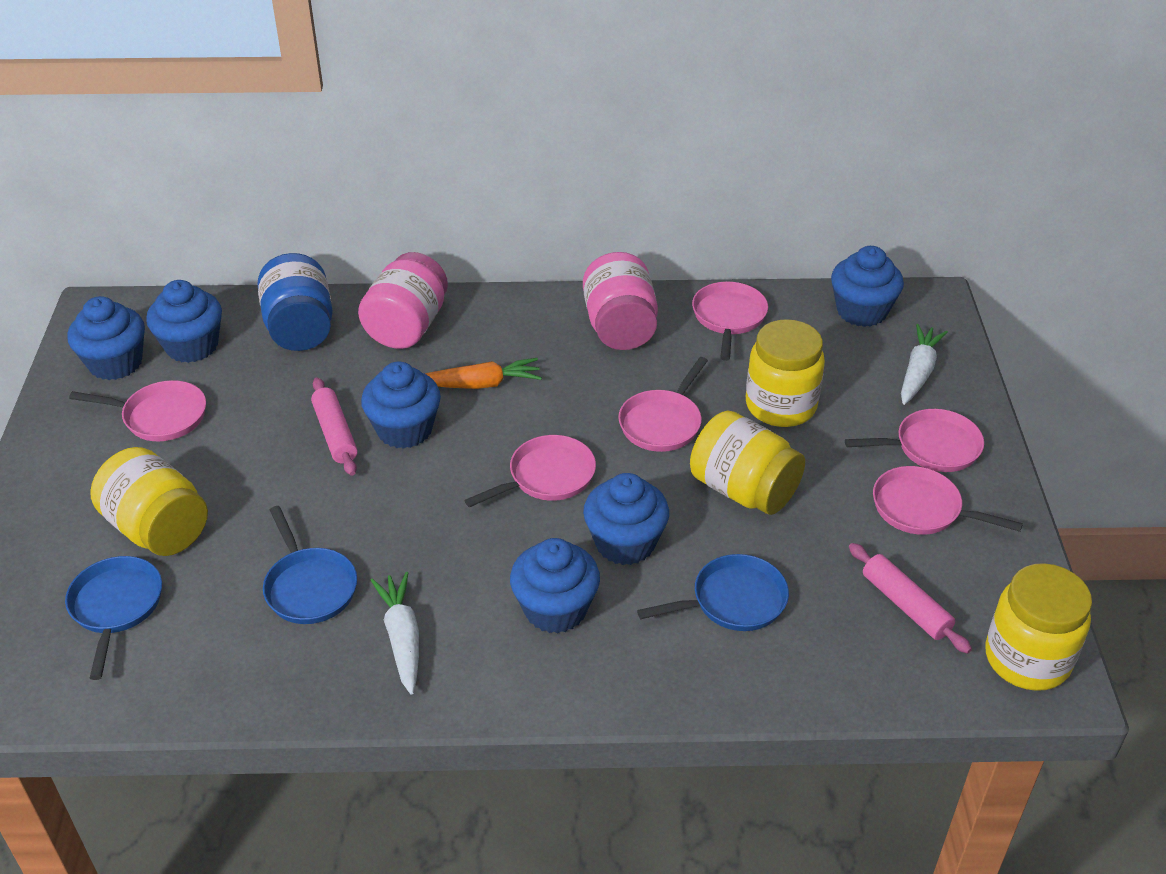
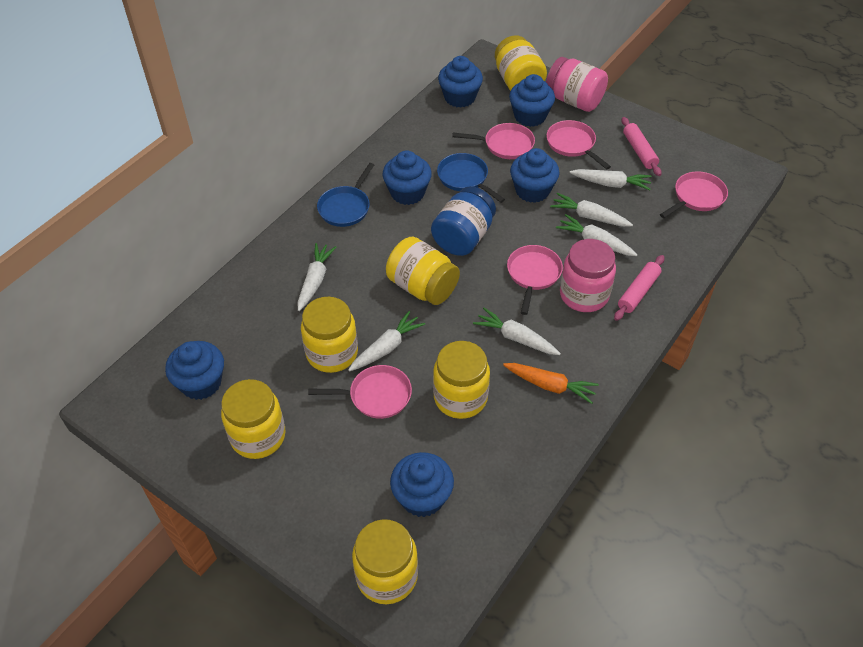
blue pan: [65,556,162,680] [263,506,357,624] [637,554,789,631] = 3 -> [317,163,374,227] [437,153,505,203] = 2
pink pan: [69,380,206,441] [464,435,596,507] [618,357,708,452] [692,282,768,361] [845,409,984,472] [873,466,1023,535] = 6 -> [308,365,412,419] [452,123,535,159] [507,245,563,315] [547,120,611,169] [660,171,728,218] = 5
white carrot: [370,572,419,695] [901,324,948,405] = 2 -> [297,243,337,311] [348,311,425,371] [473,308,561,355] [550,193,633,227] [556,214,638,256] [570,169,651,190] = 6
yellow jar: [90,447,208,556] [690,411,805,515] [746,319,825,427] [985,563,1092,691] = 4 -> [221,379,286,459] [301,297,358,373] [352,519,418,604] [386,237,460,305] [433,341,490,419] [495,35,547,91] = 6

